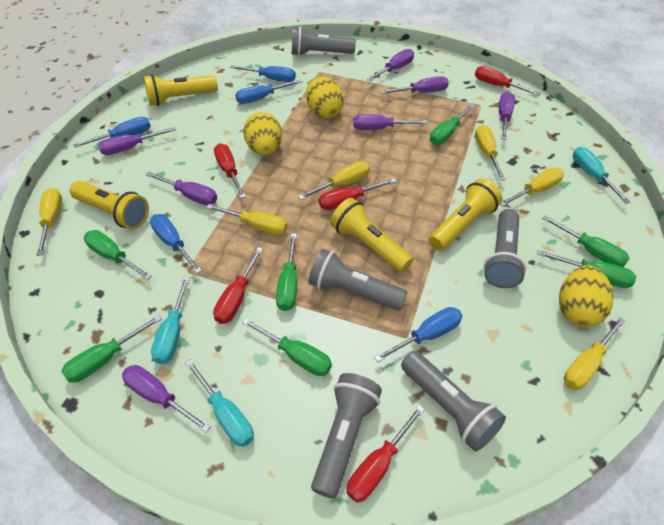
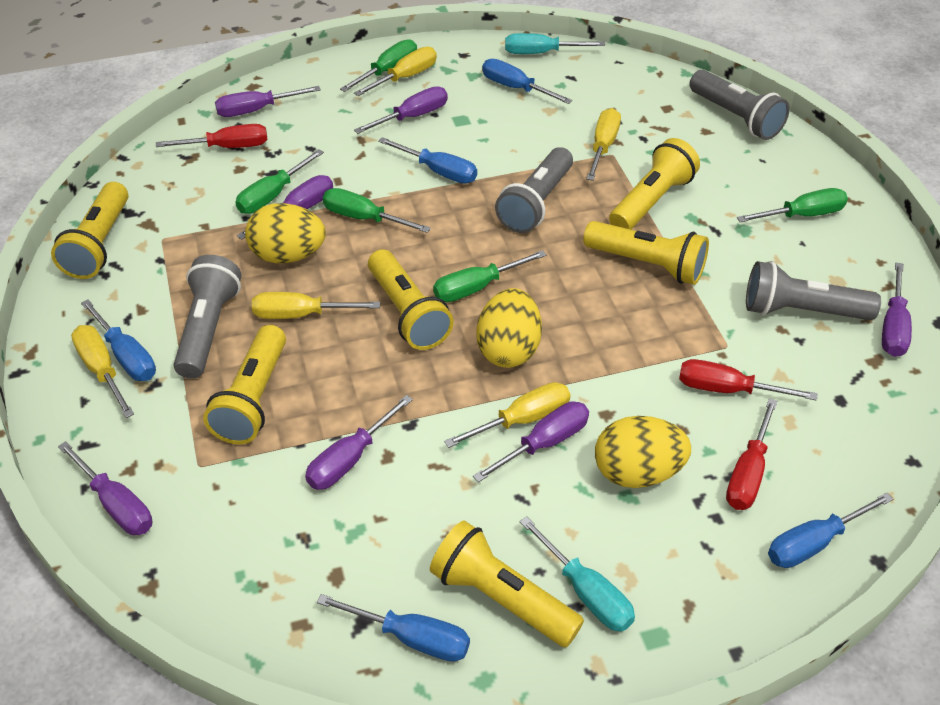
green screwdriver: [61,315,162,383] [84,230,152,280] [242,318,332,376] [276,233,297,311] [430,104,474,145] [537,250,636,288] [542,215,630,267] = 7 -> [236,149,324,214] [323,188,431,233] [340,39,417,92] [433,250,547,302] [737,188,848,222] = 5
grey flashlight: [291,27,356,56] [309,249,408,310] [311,373,382,499] [401,351,506,451] [483,209,527,288] = 5 -> [174,255,242,379] [495,147,573,233] [689,70,790,140] [746,261,881,320] = 4
red screwdriver: [213,247,263,324] [214,144,246,198] [319,178,397,210] [346,405,425,502] [475,66,541,96] = 5 -> [156,124,267,148] [679,359,817,401] [726,398,778,510] = 3
turquoise screwdriver: [151,277,190,364] [185,359,254,447] [573,147,630,204] = 3 -> [505,33,605,54] [520,516,635,632] = 2
yellow flashlight: [70,181,149,229] [144,74,218,106] [330,198,413,273] [429,179,502,251] = 4 -> [51,182,129,279] [203,325,286,444] [368,249,454,350] [430,520,584,647] [583,221,709,285] [609,138,700,230] = 6
yellow screwdriver: [37,188,62,256] [206,204,288,235] [298,161,370,200] [475,125,506,180] [500,167,564,206] [564,317,625,390] = 6 -> [71,325,134,418] [252,292,380,319] [354,47,437,96] [444,382,571,448] [586,108,621,181] = 5

